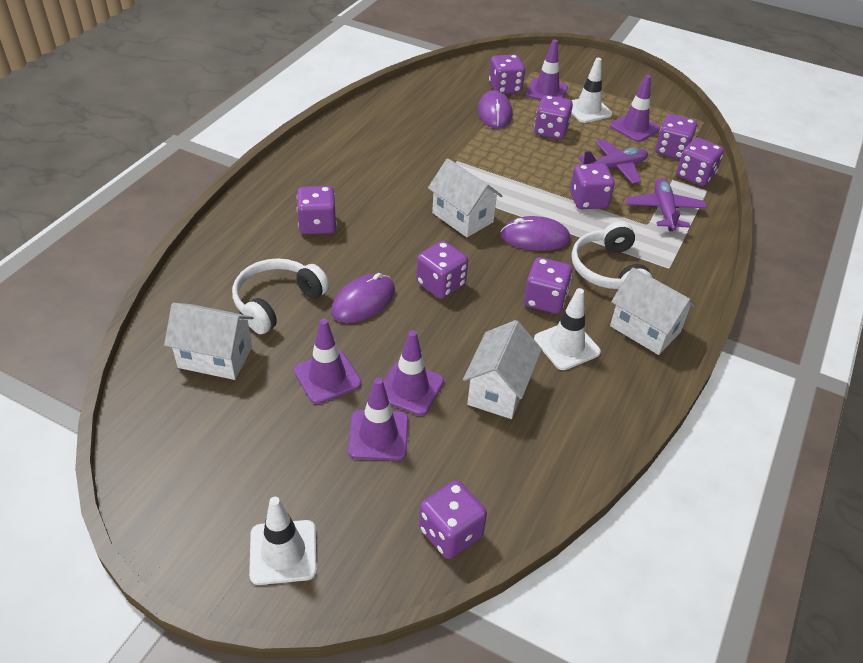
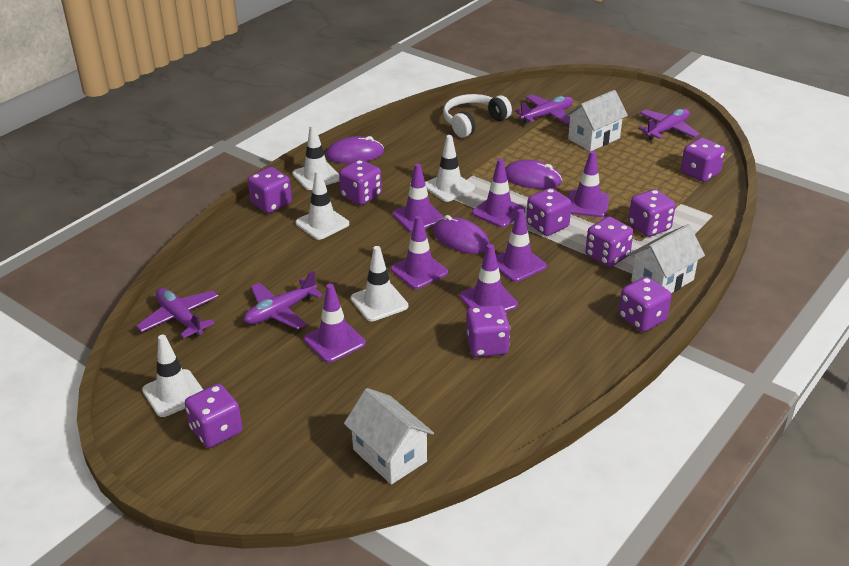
purple plane: [578,139,648,184] [626,178,707,231] = 2 -> [136,288,219,338] [244,271,323,329] [515,95,573,124] [638,109,700,140] = 4
purple traffic cone: [294,319,362,404] [348,378,408,460] [383,330,444,416] [526,40,568,100] [610,75,660,142] = 5 -> [304,284,366,363] [391,216,448,289] [393,164,444,232] [459,244,518,312] [472,158,525,227] [496,209,547,282] [568,151,609,217] = 7
white headphones: [232,258,329,334] [571,221,652,289] = 2 -> [443,94,512,138] = 1
white house: [164,303,254,380] [428,158,503,237] [463,320,542,419] [610,267,696,355] = 4 -> [344,388,434,485] [565,90,628,151] [629,224,705,293] = 3
white traffic cone: [249,497,317,585] [534,288,601,370] [571,58,613,123] = 3 -> [142,335,203,417] [292,124,340,190] [295,170,349,240] [351,246,408,321] [425,135,475,202] = 5

